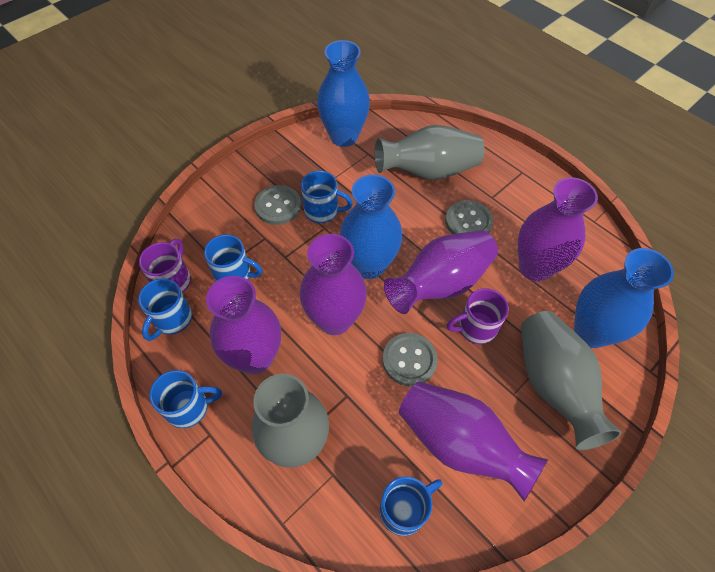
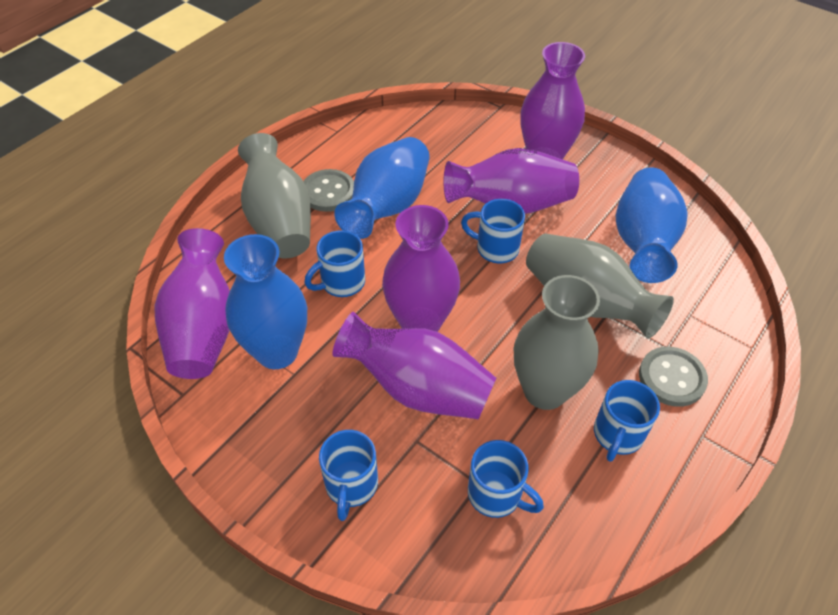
grey button: [254,185,301,225] [383,333,438,386] [445,200,493,234] = 3 -> [303,169,354,212] [639,347,708,407] = 2
purple mug: [139,239,191,293] [447,288,509,345] = 2 -> none = 0

